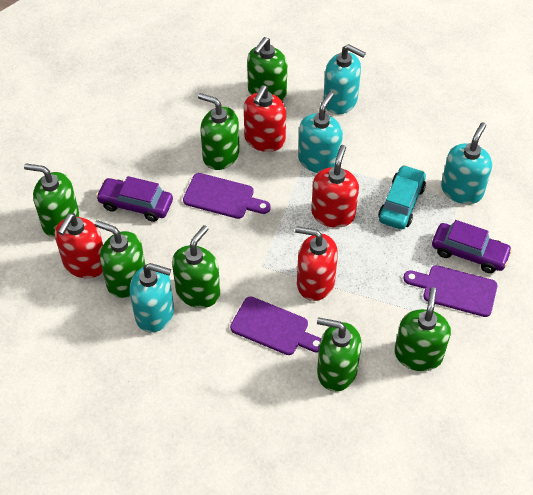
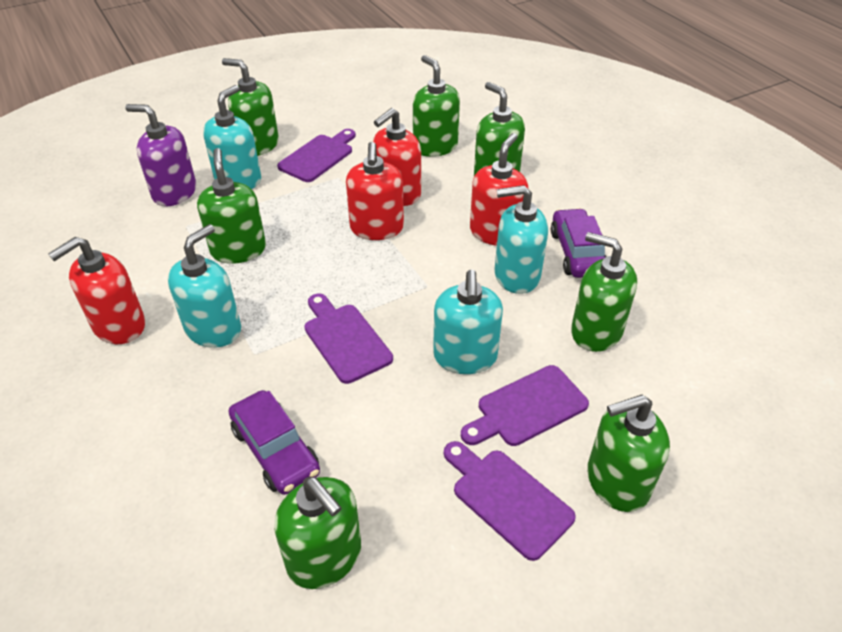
purple cutting board: [183,173,271,219] [230,297,321,355] [404,265,497,317] = 3 -> [277,129,356,182] [304,293,393,384] [444,441,576,561] [461,365,589,446] = 4
purple soap dispenser: none = 0 -> [125,104,196,207] = 1
turquoise car: [378,165,426,229] = 1 -> none = 0

